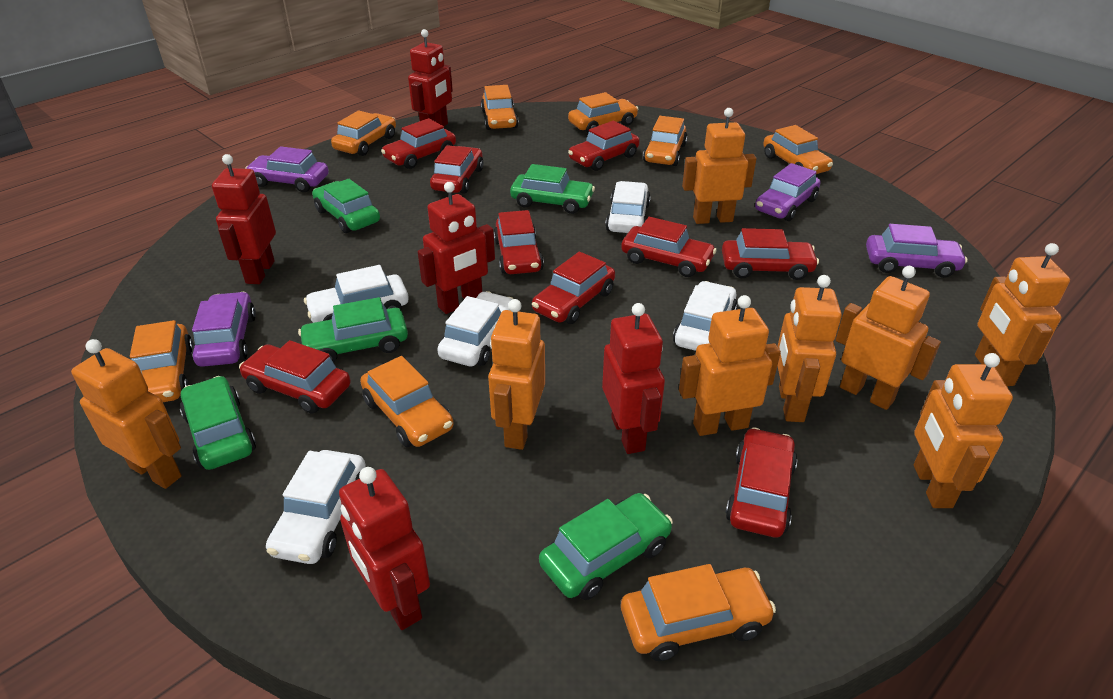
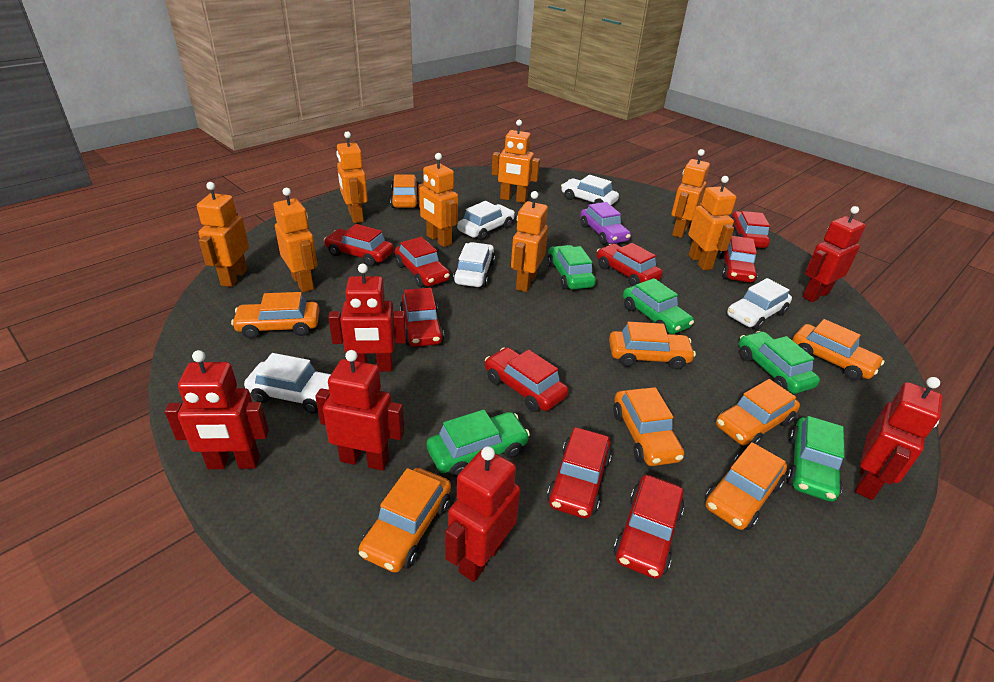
purple car: [192,292,256,367] [245,146,329,192] [755,163,820,221] [866,224,967,278] = 4 -> [580,202,631,245] = 1
red robot: [212,154,276,284] [339,467,430,630] [408,29,453,126] [418,182,495,314] [602,303,665,454] = 5 -> [165,350,269,469] [315,350,404,471] [328,264,406,372] [445,446,520,582] [802,206,866,302] [855,377,943,500] = 6

